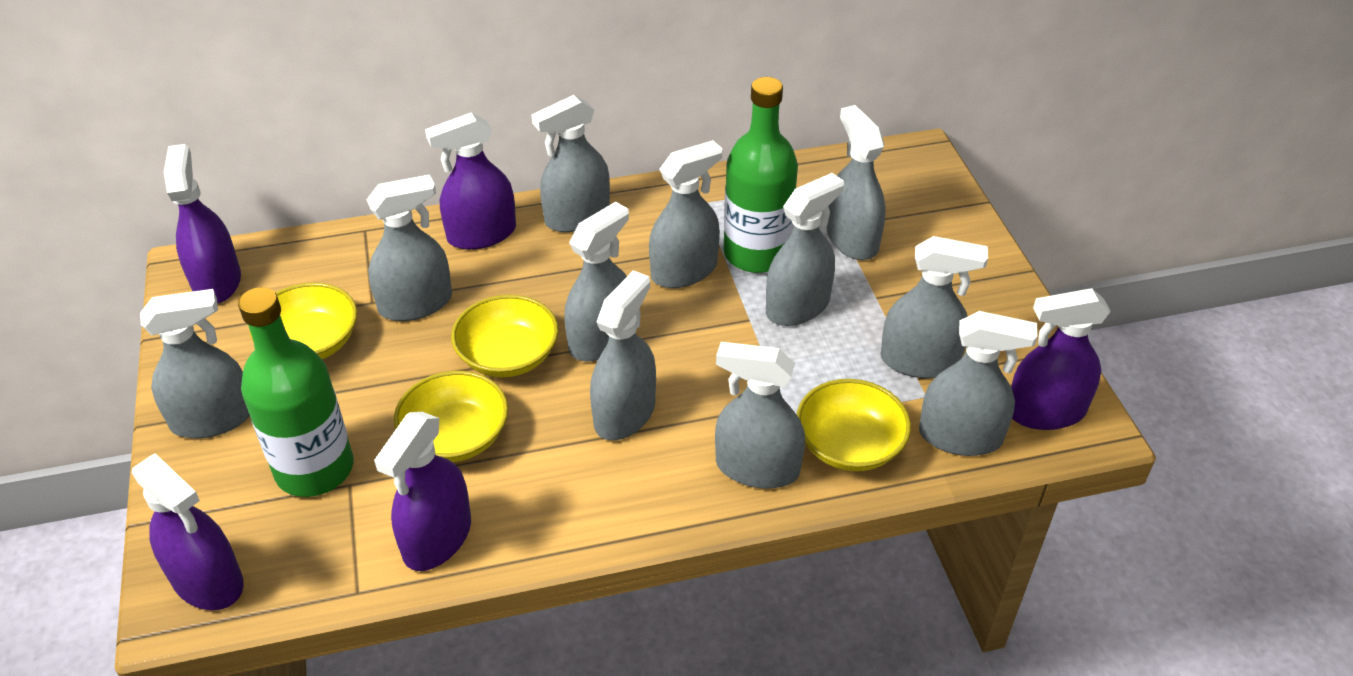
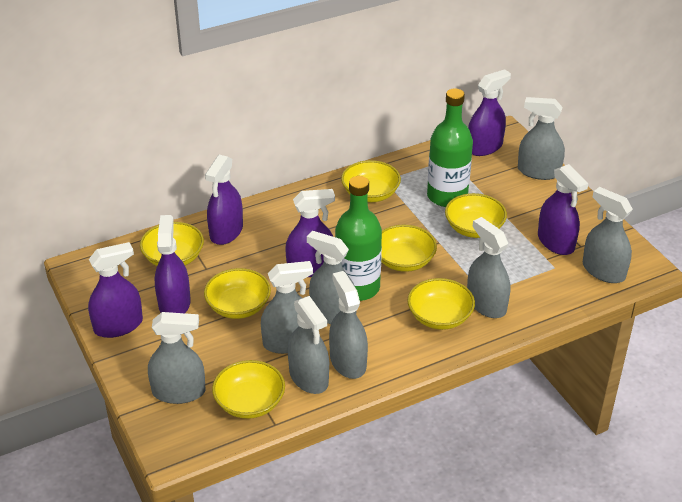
grey spray bottle: [140,289,250,438] [367,175,452,321] [532,95,610,232] [564,202,629,362] [590,270,656,440] [649,140,722,288] [715,342,805,489] [766,173,844,326] [827,105,886,260] [881,236,988,378] [919,311,1038,456] = 11 -> [148,312,206,404] [261,261,313,354] [288,296,329,394] [307,231,355,324] [329,271,368,379] [467,217,510,318] [518,97,565,180] [583,187,633,283] = 8
purple spray bottle: [132,453,244,610] [164,144,241,304] [374,412,471,571] [425,112,516,250] [1011,288,1111,430] = 5 -> [88,242,143,338] [155,215,191,313] [205,155,243,245] [285,189,335,277] [468,69,511,156] [538,164,588,255] = 6
yellow bowl: [249,282,357,359] [394,371,508,462] [451,295,558,378] [797,379,911,471] = 4 -> [140,222,204,266] [204,268,271,319] [212,360,285,419] [341,160,401,202] [381,225,437,272] [407,278,475,330] [445,193,507,238] = 7

